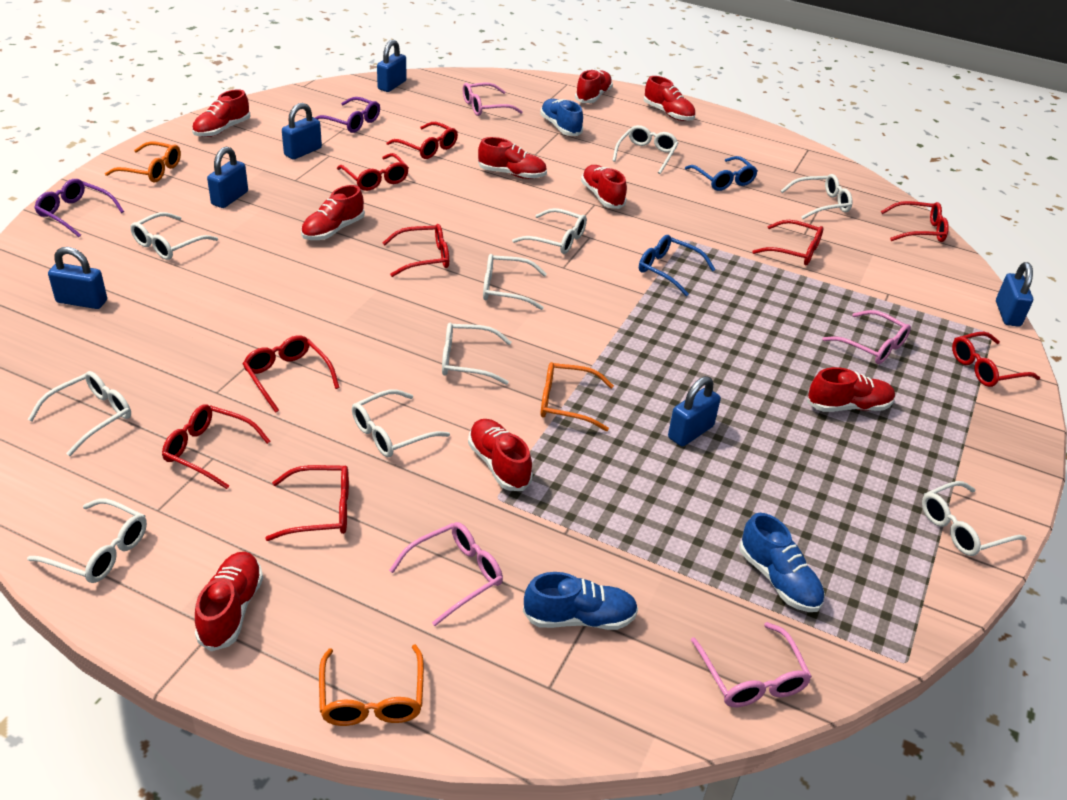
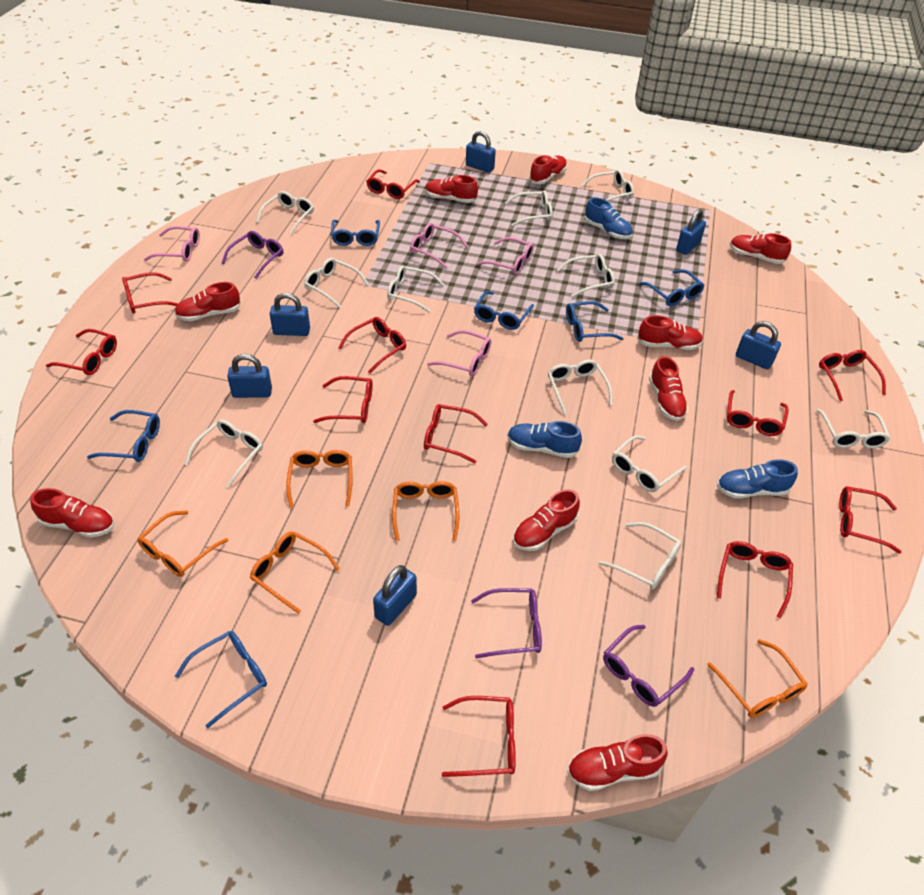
blue glasses: [639,235,716,296] [685,156,758,191] = 2 -> [87,410,160,462] [175,631,267,728] [331,220,380,246] [474,291,534,330] [566,301,624,342] [639,269,705,306] = 6
orange glasses: [105,141,181,182] [319,644,424,726] [541,362,614,431] = 3 -> [137,510,228,577] [250,531,340,614] [286,450,353,508] [392,481,460,541] [707,639,807,718] = 5
purple glasses: [34,179,124,237] [315,97,380,133] = 2 -> [222,231,283,279] [471,588,542,658] [603,625,694,707] = 3
red glasses: [162,404,270,489] [243,335,340,413] [265,465,349,541] [337,153,409,191] [383,224,449,277] [387,122,458,159] [752,220,823,265] [881,201,949,242] [952,332,1040,387] = 9 -> [46,329,117,375] [122,272,179,314] [313,376,373,423] [338,317,406,374] [366,169,420,199] [424,404,488,464] [442,696,516,777] [717,541,793,618] [727,390,789,436] [819,350,886,401] [839,486,901,554] = 11
white glasses: [27,499,147,583] [28,371,131,456] [130,212,218,260] [352,389,450,457] [442,323,511,385] [483,254,547,310] [512,208,587,254] [612,125,678,174] [781,174,852,219] [922,481,1027,556] = 10 -> [185,420,263,487] [256,191,314,235] [304,258,369,308] [387,265,444,313] [505,190,553,226] [548,360,613,414] [557,254,615,297] [581,170,634,201] [599,522,682,590] [612,435,687,492] [817,409,890,449] = 11

